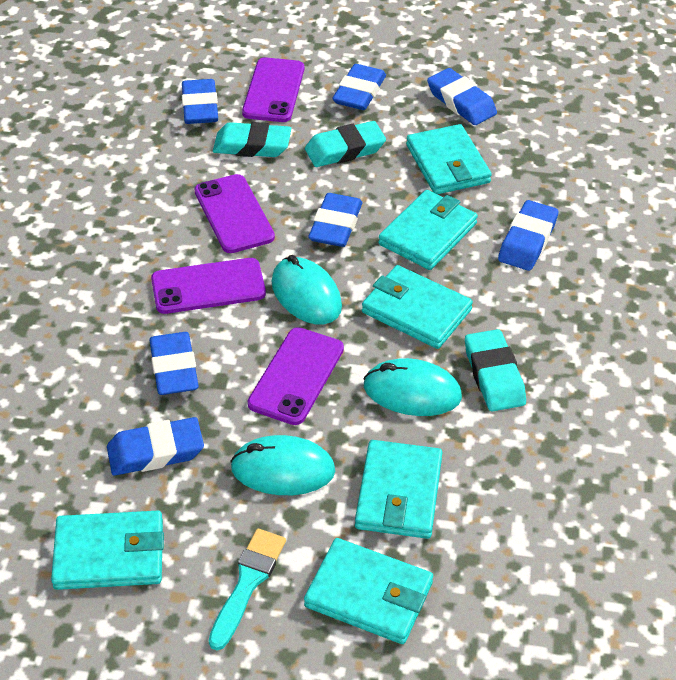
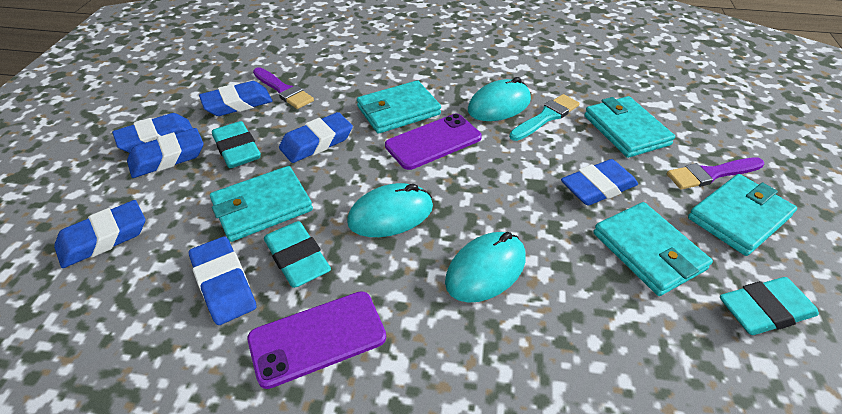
purple brush: none = 0 -> [253,67,314,109] [667,157,764,190] = 2
purple phone: [151,258,266,314] [194,174,275,253] [242,57,304,122] [248,327,344,425] = 4 -> [247,291,386,389] [385,114,482,170] = 2
turquoise wallet: [51,511,164,590] [304,538,433,644] [355,440,443,539] [362,265,473,349] [378,190,478,270] [406,124,492,194] = 6 -> [210,166,313,242] [357,80,441,134] [584,96,675,158] [593,202,713,296] [688,174,797,256] = 5

